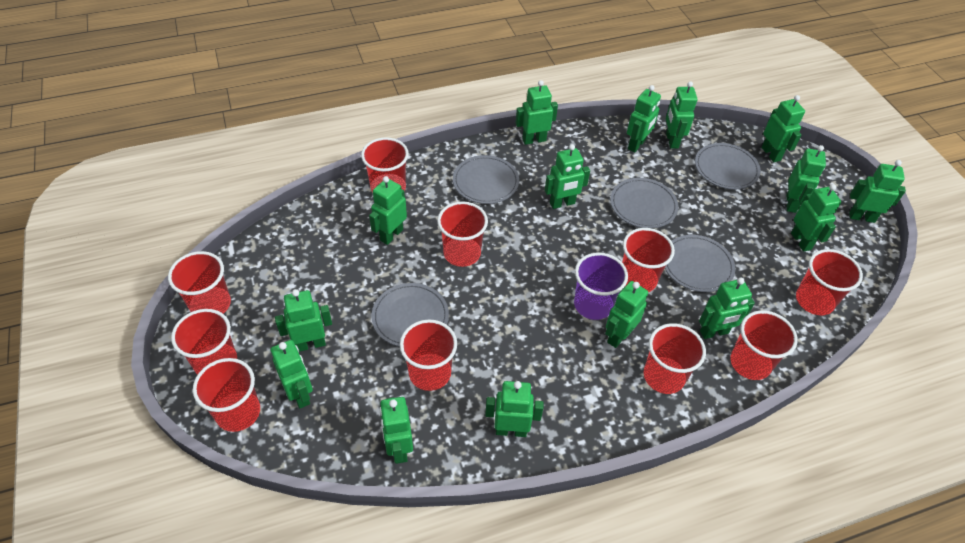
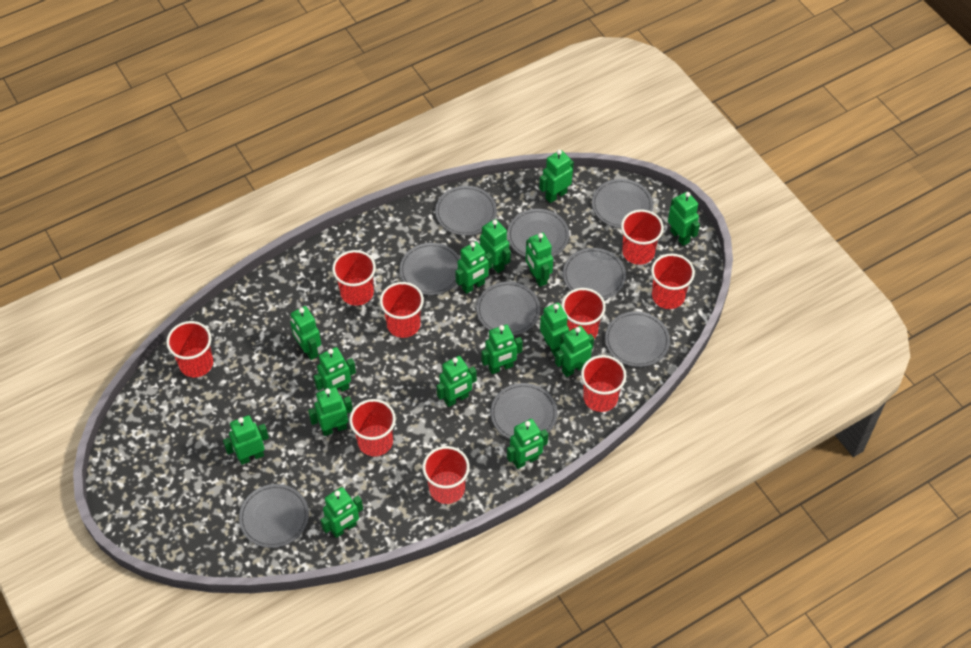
grey plate: [372,283,449,347] [453,155,519,204] [610,178,678,228] [665,235,735,292] [695,143,761,189] = 5 -> [239,484,309,548] [399,243,460,295] [435,186,497,236] [476,282,540,335] [491,383,557,439] [507,209,569,257] [563,248,626,300] [592,179,653,228] [605,311,670,367] = 9
purple cup: [574,253,628,320] = 1 -> none = 0
red cup: [168,251,231,314] [171,309,237,375] [193,358,260,432] [361,137,409,193] [400,319,457,391] [437,202,488,267] [622,228,675,292] [644,323,706,394] [730,310,798,380] [796,249,863,315] = 10 -> [166,321,213,377] [332,250,376,306] [349,399,396,457] [380,282,424,338] [422,446,470,504] [561,288,606,339] [581,355,627,412] [621,209,664,265] [651,253,695,309] = 9

